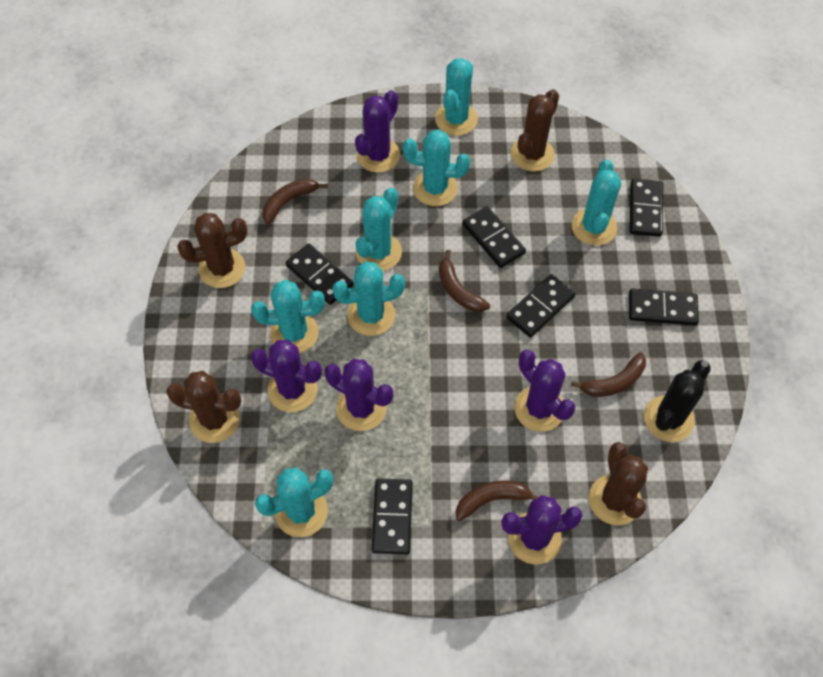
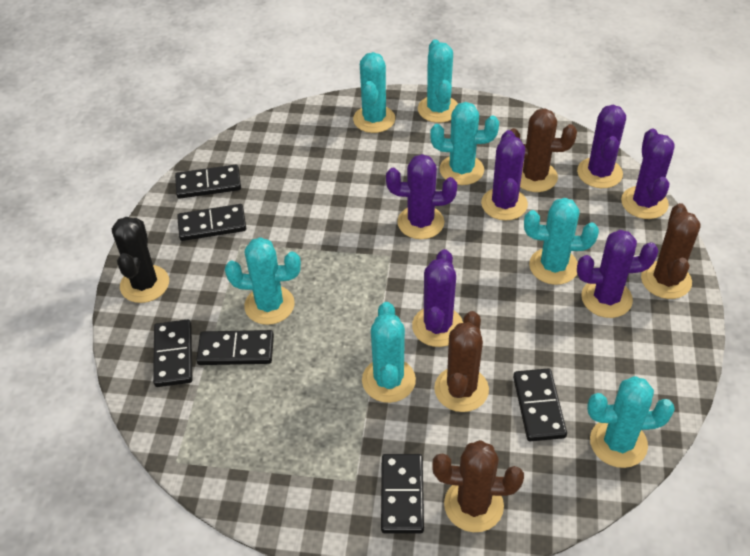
brown banana: [263,179,328,224] [439,250,490,312] [456,480,538,521] [571,352,646,397] = 4 -> none = 0
purple cactus: [250,340,322,412] [324,359,393,431] [355,90,400,173] [501,495,583,564] [514,350,576,432] = 5 -> [386,154,457,239] [412,249,463,347] [481,130,528,221] [577,105,626,188] [577,230,658,318] [621,129,675,219] = 6

